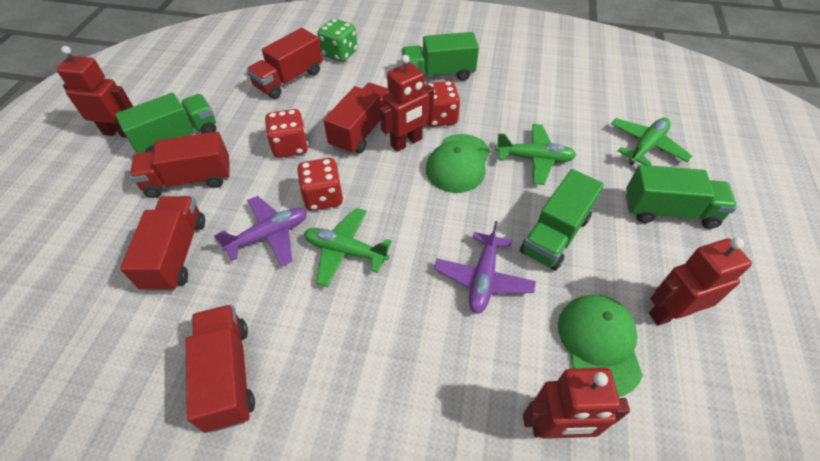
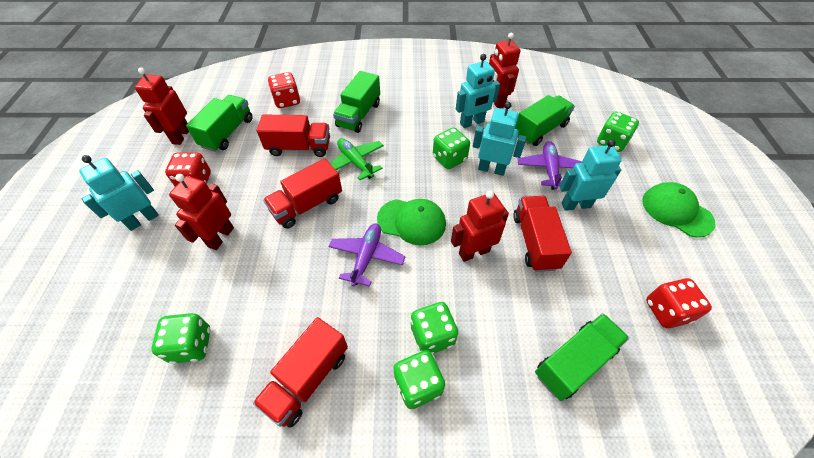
green dice: [318,18,357,62] = 1 -> [151,313,210,364] [393,350,445,409] [411,302,458,354] [433,127,470,169] [597,112,639,152] = 5
green plane: [304,208,392,287] [495,124,576,185] [611,118,692,165] = 3 -> [330,138,384,180] = 1
red truck: [120,196,205,292] [130,132,230,198] [185,304,255,433] [246,28,323,99] [323,83,389,155] = 5 -> [253,317,348,428] [257,115,330,157] [263,158,342,229] [513,196,572,272] = 4
turquoise robot: none = 0 -> [79,155,159,231] [456,54,500,128] [473,102,527,176] [559,139,622,211] = 4

